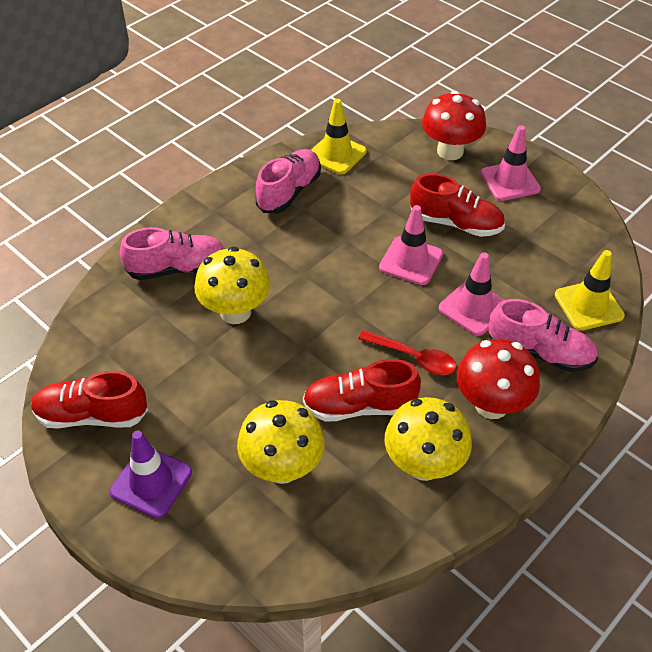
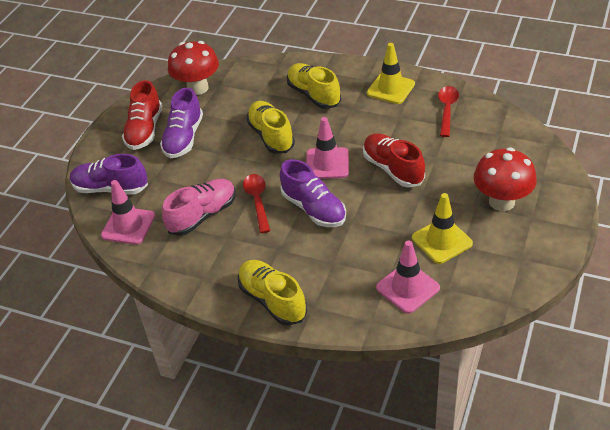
pink shoe: [120,227,224,280] [255,149,321,213] [488,299,598,372] = 3 -> [162,179,236,236] = 1
purple shoe: none = 0 -> [70,154,148,194] [160,88,203,158] [280,159,346,227] = 3
purple traffic cone: [110,431,192,518] = 1 -> none = 0
red shoe: [31,371,148,429] [303,359,421,422] [410,174,505,237] = 3 -> [122,80,162,150] [363,133,425,187] = 2
red spoon: [358,330,457,375] = 1 -> [243,174,270,233] [438,86,459,137] = 2
yellow mushroom: [194,247,271,324] [237,400,325,484] [384,397,472,481] = 3 -> none = 0
yellow shoe: none = 0 -> [238,260,307,326] [246,101,295,154] [287,63,341,109] = 3

